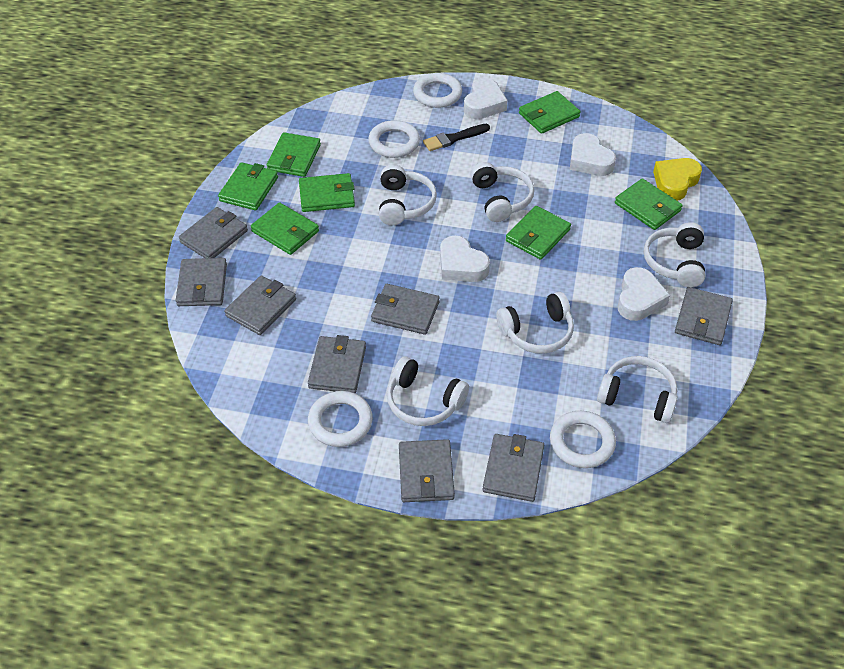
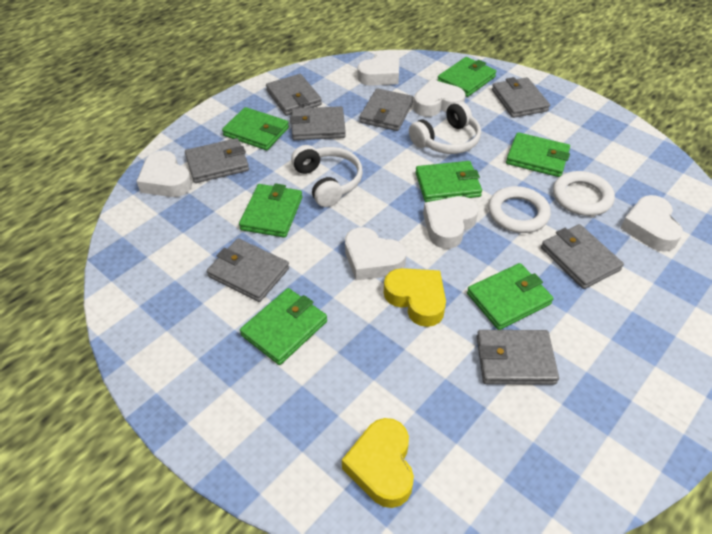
black brush: [423,124,490,151] = 1 -> none = 0
white headphones: [379,164,437,225] [387,356,469,426] [471,162,534,222] [496,292,574,354] [597,356,678,423] [644,222,705,287] = 6 -> [291,145,363,207] [409,101,481,154] = 2
white heart: [440,236,490,282] [464,78,508,119] [570,133,616,176] [618,267,670,321] = 4 -> [137,151,192,197] [345,227,406,280] [357,50,399,86] [413,79,465,117] [423,196,479,249] [620,195,683,252] = 6
white ring: [308,391,373,447] [368,120,420,158] [413,73,462,108] [550,411,616,468] = 4 -> [488,186,551,233] [553,171,615,216] = 2
yellow heart: [653,158,702,201] = 1 -> [342,418,414,508] [384,268,446,327] = 2

